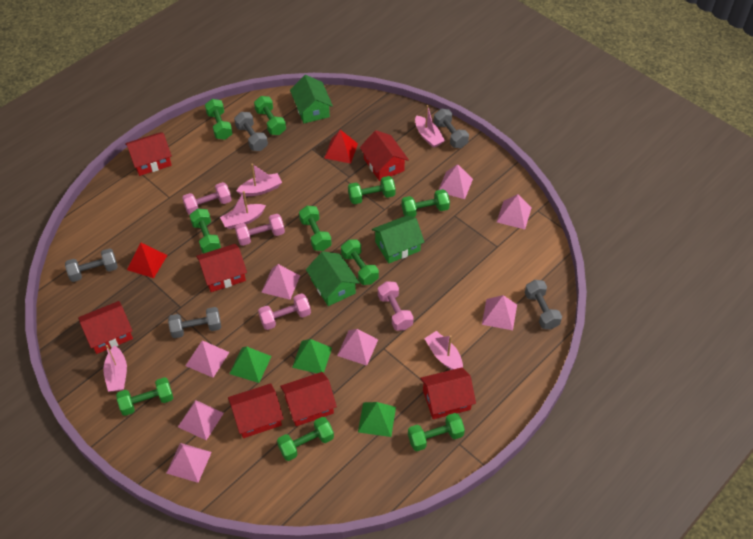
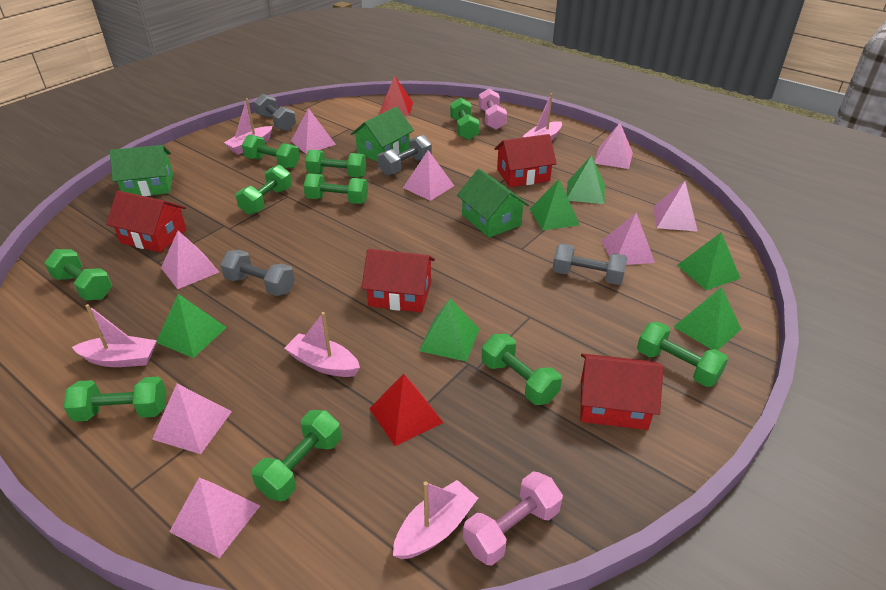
green pyramid: [229,346,272,383] [292,339,332,373] [358,402,396,437] = 3 -> [156,294,227,358] [419,299,479,362] [530,179,580,230] [567,155,605,204] [673,287,741,351] [677,232,741,290] = 6
grey dumbbell: [65,248,118,282] [168,307,221,338] [234,112,268,151] [434,109,469,148] [524,280,562,329] = 5 -> [220,250,295,296] [254,94,296,131] [378,135,432,176] [552,243,627,285] = 4
pink dumbbell: [182,182,232,215] [235,214,285,246] [258,293,311,330] [378,282,414,330] = 4 -> [463,471,563,565] [479,89,507,130] = 2
red house: [78,301,133,354] [125,132,172,176] [196,244,247,292] [228,383,284,438] [280,372,337,426] [360,130,409,181] [420,367,476,419] = 7 -> [106,191,187,253] [362,249,435,313] [494,134,557,187] [581,353,664,430] = 4

